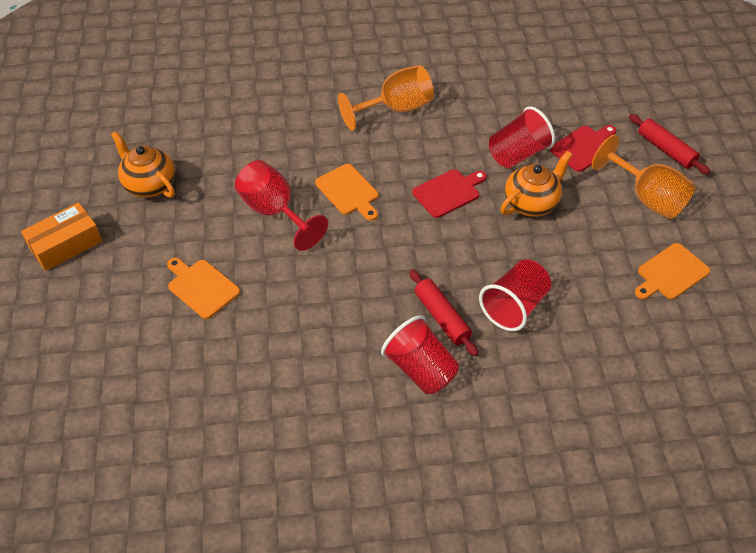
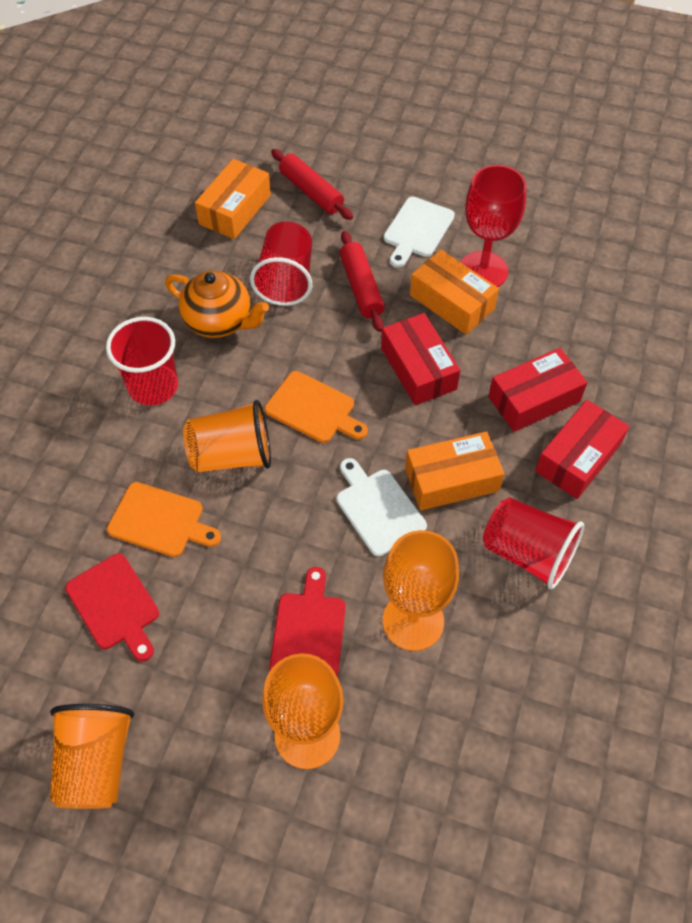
orange box: [21,202,102,271] = 1 -> [195,159,271,239] [405,431,504,511] [410,250,499,335] = 3
orange cup: none = 0 -> [50,704,134,809] [183,400,271,472] = 2
orange cutting board: [167,258,240,319] [315,164,379,221] [635,243,710,299] = 3 -> [107,482,221,557] [265,371,368,443] = 2
orange teapot: [111,131,175,198] [501,151,573,217] = 2 -> [165,271,269,338] = 1
red box: none = 0 -> [381,313,460,405] [488,348,587,432] [535,400,629,499] = 3
white cutting board: none = 0 -> [337,458,427,556] [384,197,455,267] = 2

